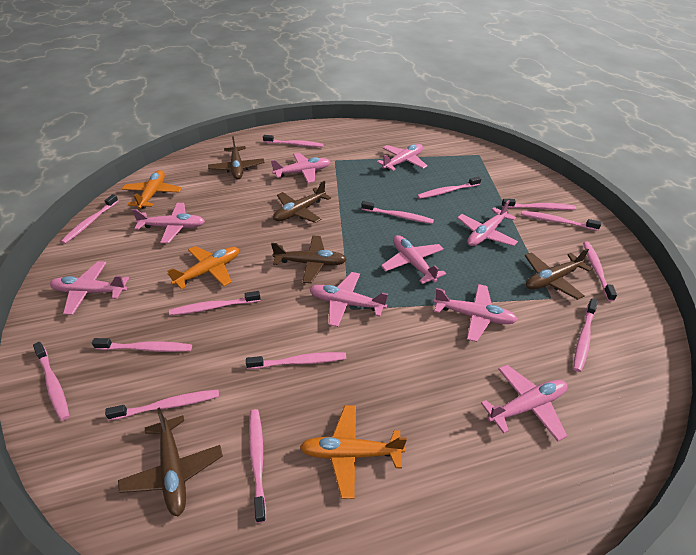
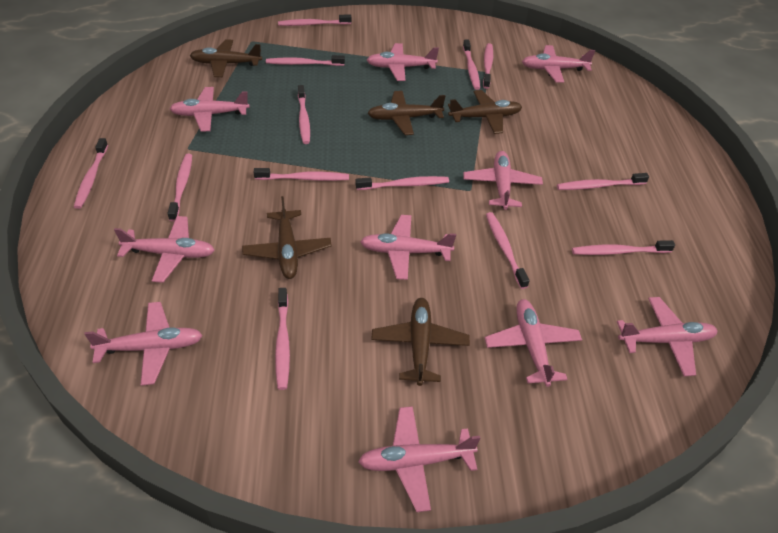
orange plane: [122,170,182,209] [167,246,239,290] [300,405,407,499] = 3 -> none = 0
pink plane: [50,261,129,315] [132,203,205,243] [271,153,330,183] [310,272,388,327] [377,144,427,171] [381,235,446,284] [434,284,518,342] [457,200,518,246] [481,365,567,441] = 9 -> [84,302,203,386] [114,216,215,283] [170,87,250,132] [358,406,480,512] [360,215,456,280] [367,43,439,81] [463,151,543,210] [484,299,582,387] [522,45,595,83] [617,297,718,376] = 10
pink toothbrush: [33,342,69,421] [61,194,118,244] [92,338,192,352] [105,390,219,420] [169,291,261,315] [246,352,346,369] [249,409,266,523] [263,135,324,147] [361,201,434,224] [417,177,481,199] [502,199,576,210] [521,211,601,231] [573,298,598,372] [583,242,617,302] = 14 -> [74,138,108,209] [168,154,192,222] [254,168,349,181] [266,55,345,66] [275,288,290,390] [278,14,352,26] [298,85,310,144] [356,176,449,190] [463,39,480,90] [483,43,493,89] [486,212,529,289] [557,173,649,190] [572,240,675,255] = 13

